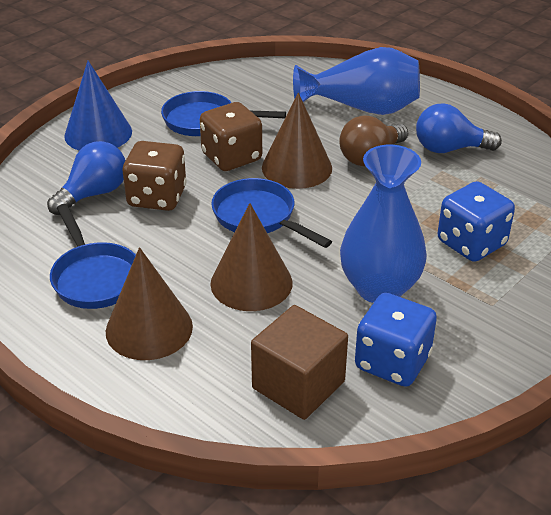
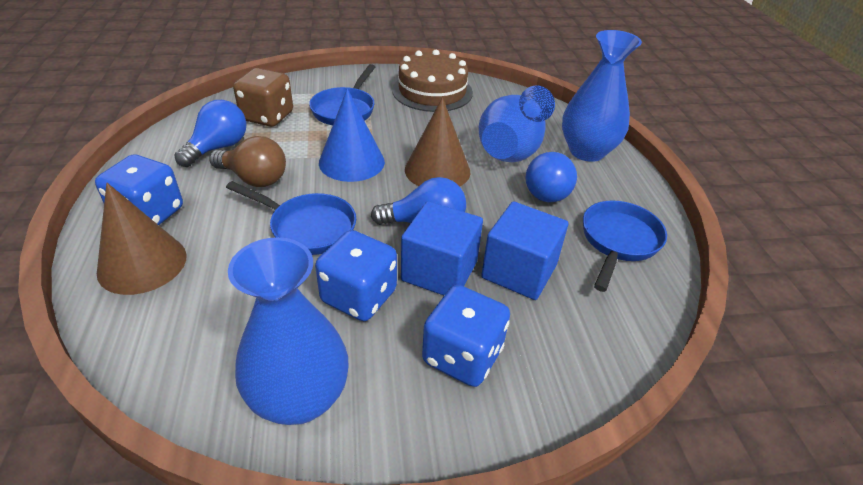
blue cube: none = 0 -> [401,201,483,295] [481,201,569,300] = 2
blue dice: [355,293,437,387] [437,181,515,262] = 2 -> [95,155,183,225] [315,230,397,321] [422,285,510,387] = 3
blue light bulb: [47,141,126,215] [416,103,502,153] = 2 -> [175,100,247,167] [371,177,466,225] [525,152,577,202] = 3
blue vase: [293,47,420,115] [340,145,427,303] = 2 -> [228,237,348,425] [479,85,555,162] [562,30,642,162] = 3
brown cake: none = 0 -> [392,50,473,112] = 1
brown cone: [106,247,193,360] [211,203,293,311] [262,93,332,189] = 3 -> [97,183,187,295] [405,98,470,186] = 2
brown cube: [251,305,348,420] = 1 -> none = 0
brown dice: [123,141,187,211] [200,102,262,171] = 2 -> [233,68,293,127] = 1

